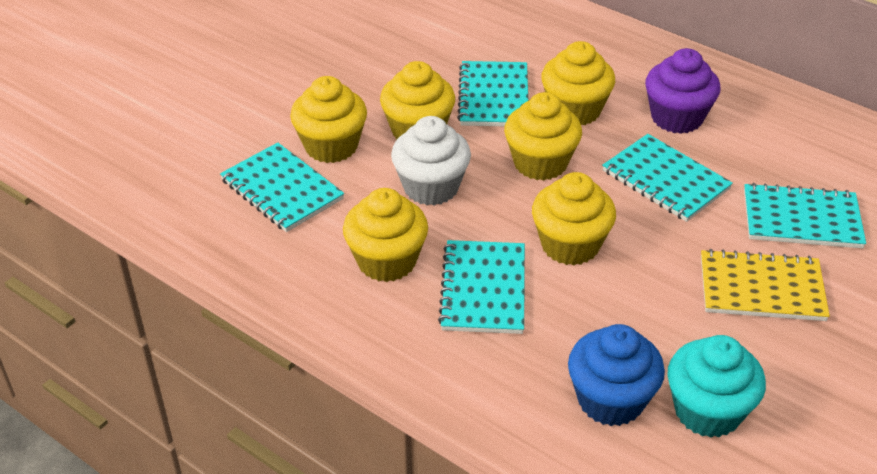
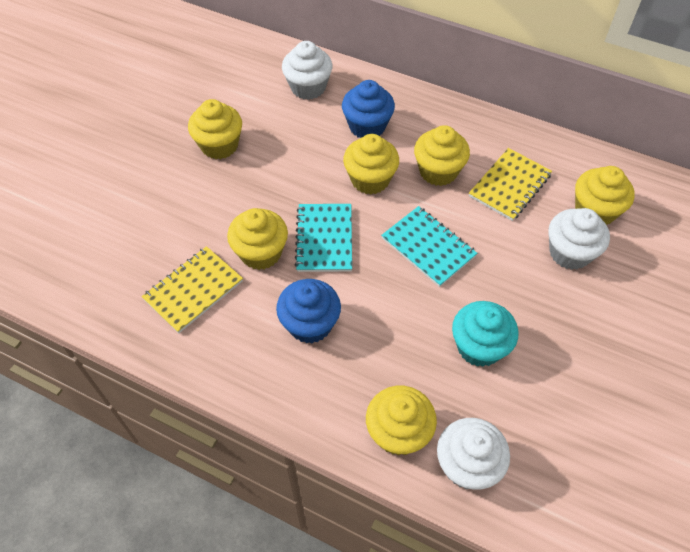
blue cupcake: [568,324,665,426] = 1 -> [276,279,341,343] [342,80,395,138] = 2
purple cupcake: [645,48,721,134] = 1 -> none = 0
turquoise notebook: [220,142,344,232] [438,240,525,334] [457,61,528,126] [602,134,733,222] [744,183,866,248] = 5 -> [294,204,352,272] [381,206,477,287] = 2
white cupcake: [391,116,471,205] = 1 -> [282,41,332,100] [437,418,510,490] [548,208,610,270] = 3
yellow notebook: [701,249,830,321] = 1 -> [141,246,243,333] [469,148,552,221] = 2

